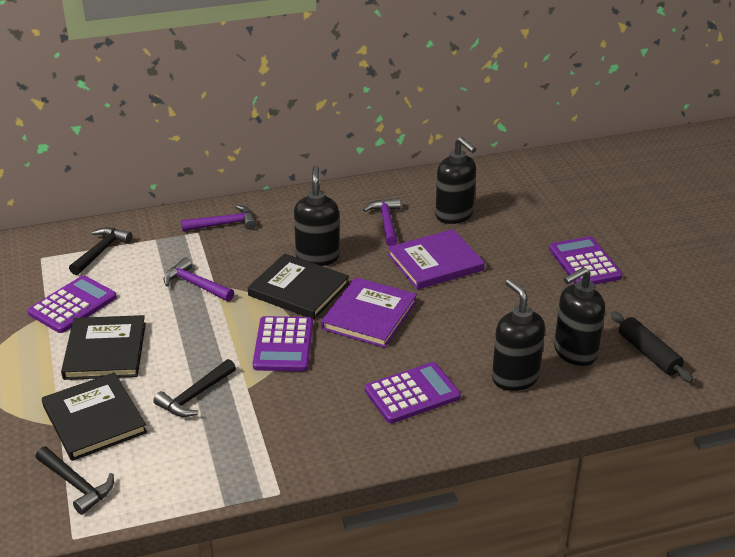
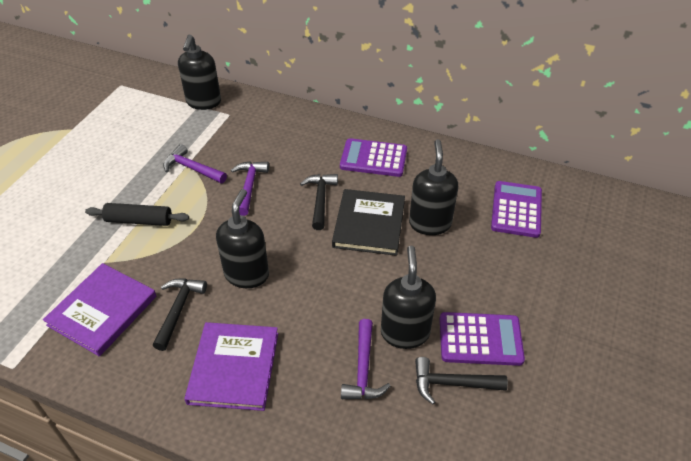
black book: [42,372,147,461] [61,315,146,380] [248,254,349,319] = 3 -> [332,189,405,256] = 1
purple calculator: [28,275,117,333] [253,316,313,371] [365,362,461,423] [549,236,623,285] = 4 -> [340,138,407,177] [440,312,525,366] [491,181,542,238] = 3

